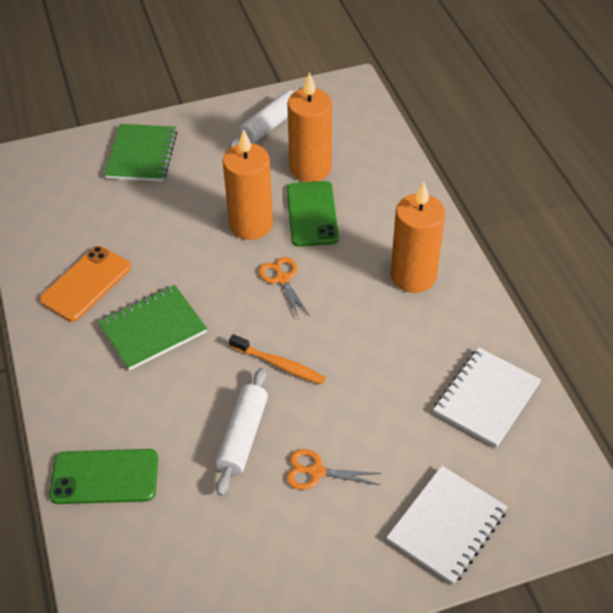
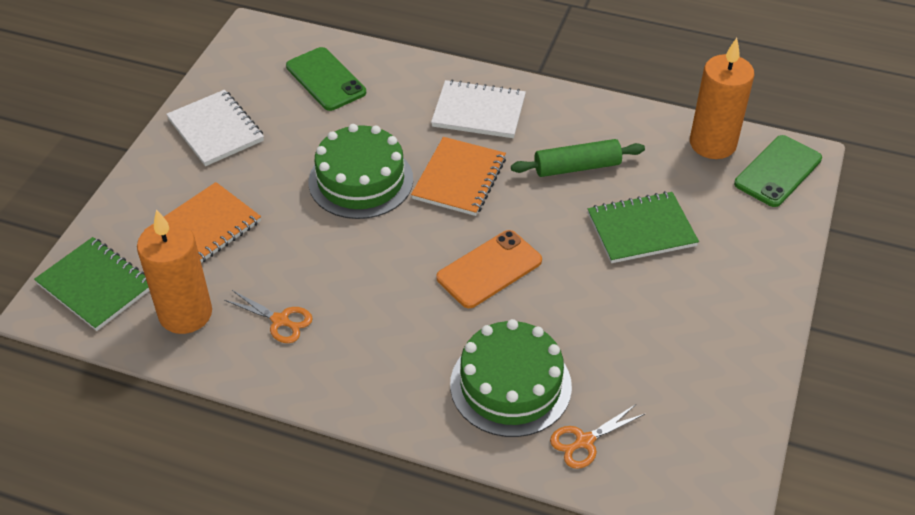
green cake: none = 0 -> [308,124,413,219] [450,319,572,437] = 2
green rolling pin: none = 0 -> [511,139,645,177] = 1
orange candle: [223,129,273,240] [287,72,332,182] [391,182,445,293] = 3 -> [137,209,212,334] [690,38,754,159] = 2
orange notebook: none = 0 -> [144,182,261,263] [411,137,506,216] = 2
orange toothbrush: [229,334,326,384] = 1 -> none = 0
white rolling pin: [215,368,268,496] [230,86,304,148] = 2 -> none = 0

